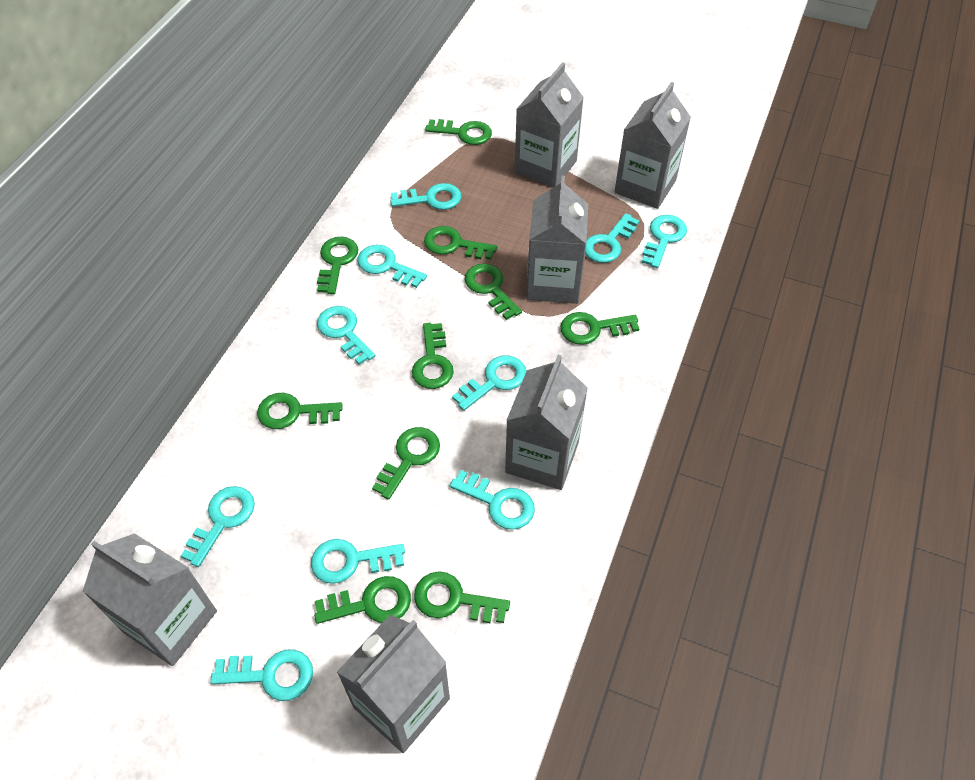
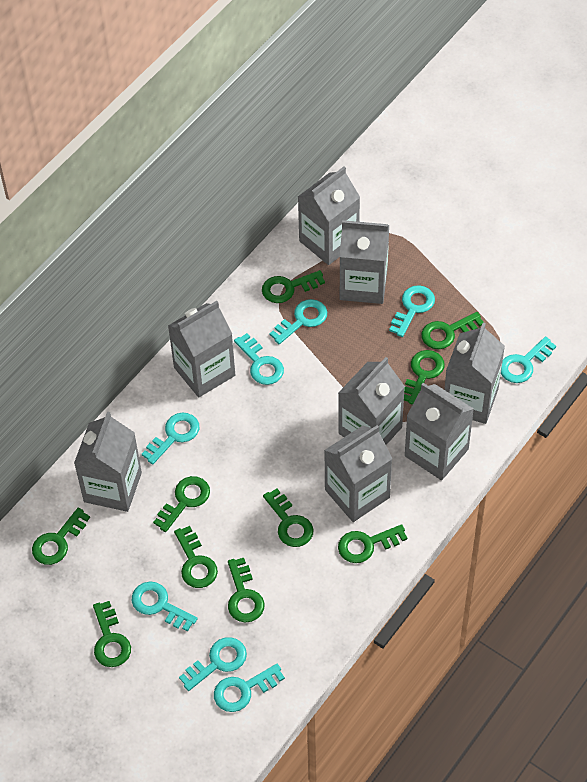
grey carton: [83,533,217,666] [337,615,450,753] [505,355,588,490] [515,62,584,188] [526,176,588,304] [614,82,691,209] = 6 -> [74,412,142,512] [168,301,235,397] [298,167,360,265] [324,425,393,522] [338,357,405,445] [340,220,389,304] [405,383,474,480] [444,323,505,424] = 8
turquoise key: [181,486,255,567] [210,649,313,701] [311,539,405,584] [317,306,375,365] [357,245,427,288] [390,183,461,210] [450,470,535,530] [452,355,527,411] [585,213,639,263] [642,215,687,268] = 10 -> [132,582,198,632] [142,413,199,465] [179,637,247,691] [214,664,285,712] [234,333,284,385] [270,299,327,344] [389,285,435,337] [501,336,556,383] = 8

